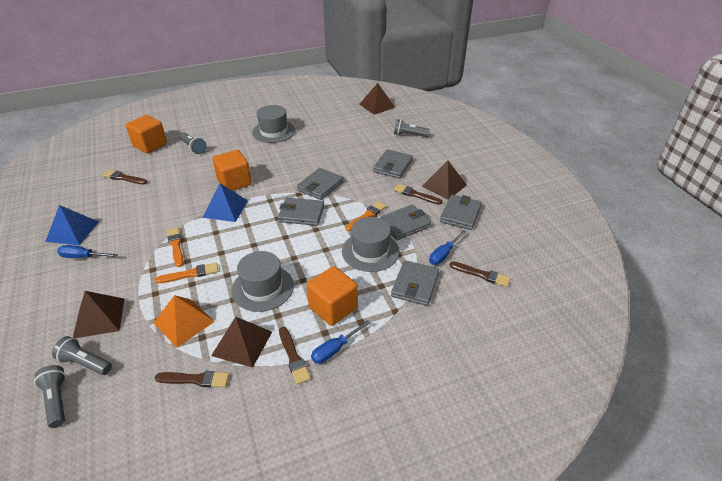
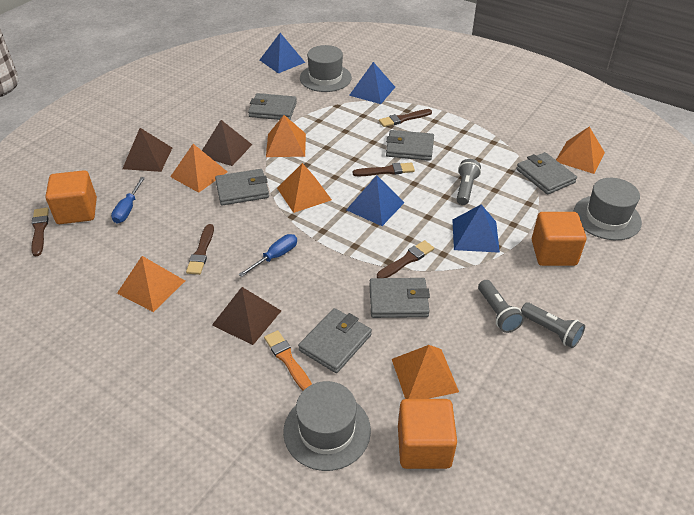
blue pyramid: [45,205,98,245] [203,183,248,222] = 2 -> [260,33,305,73] [346,175,405,226] [349,62,395,104] [453,204,500,253] = 4
blue screwdriver: [57,245,118,258] [311,320,370,364] [429,230,466,265] = 3 -> [111,177,145,224] [239,234,297,277] = 2
brown pyramid: [73,291,124,338] [211,317,272,368] [359,83,395,115] [422,160,467,200] = 4 -> [122,128,172,172] [202,120,252,166] [212,287,281,345] = 3
grey flashlight: [34,365,66,428] [52,336,112,375] [180,132,207,154] [394,119,430,137] = 4 -> [456,159,481,205] [478,280,524,333] [521,302,585,348] = 3
orange brush: [155,263,218,283] [167,227,184,267] [346,201,387,231] = 3 -> [264,330,312,391] = 1
orange pyramid: [153,295,215,347] = 1 -> [117,256,185,312] [170,144,227,193] [266,115,306,157] [277,163,332,213] [392,345,459,399] [556,127,605,174] = 6

